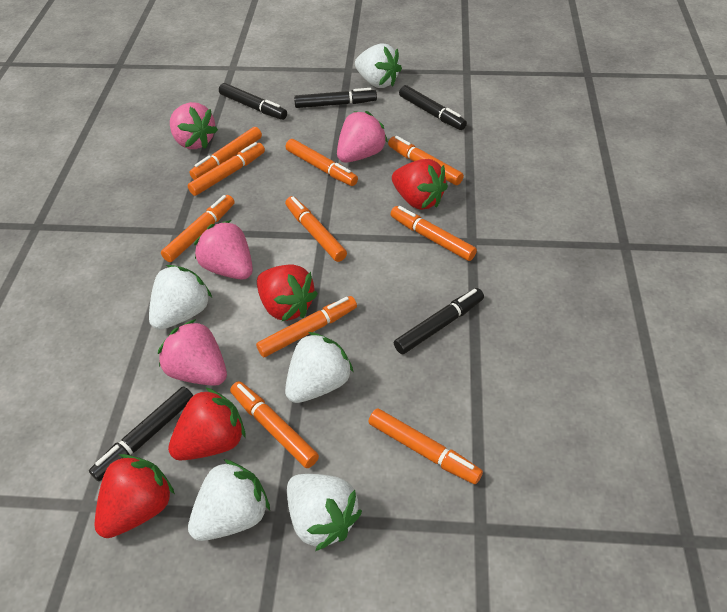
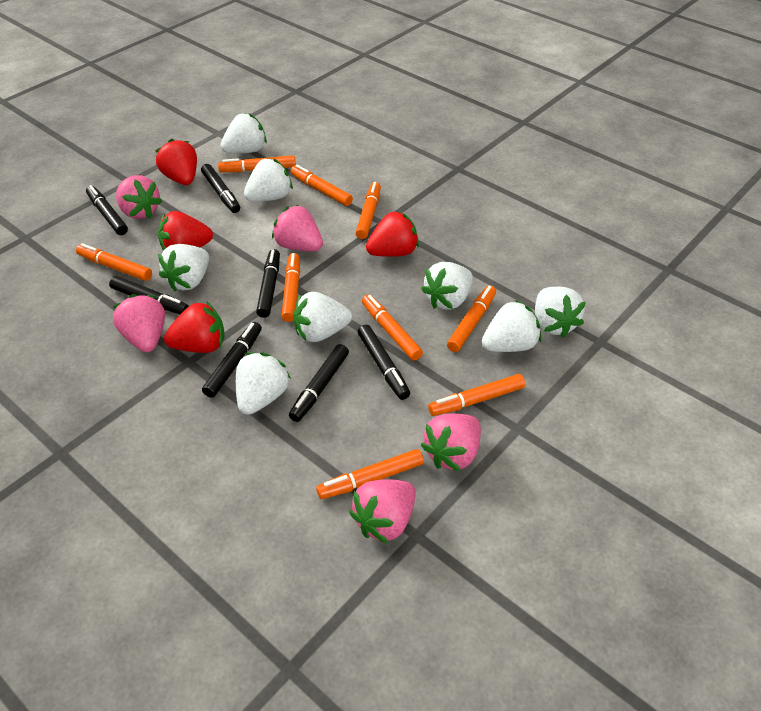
black marker: [89,386,193,481] [219,83,287,120] [294,88,377,108] [394,288,484,354] [399,85,467,130] = 5 -> [86,185,128,235] [109,276,189,314] [201,164,240,213] [202,322,262,398] [256,249,280,318] [289,344,349,422] [358,325,410,400] = 7
orange marker: [161,195,234,262] [187,142,265,196] [189,127,262,180] [230,381,319,468] [256,296,357,357] [285,196,347,262] [286,139,358,186] [368,408,483,484] [388,136,464,185] [391,206,477,261] = 10 -> [76,243,152,281] [218,156,296,172] [281,253,300,322] [290,165,353,206] [316,449,424,499] [356,182,381,239] [362,295,423,361] [428,374,525,416] [447,285,496,352] = 9
pink strawberry: [158,319,227,386] [170,102,218,149] [194,220,253,279] [337,111,388,163] = 4 -> [113,294,165,352] [116,175,162,219] [272,205,323,251] [349,479,416,544] [421,413,481,472] = 5
white strawberry: [149,265,212,330] [188,459,270,541] [285,332,354,403] [287,474,362,551] [355,43,402,88] = 5 -> [158,244,209,291] [221,113,267,153] [236,352,291,415] [244,158,293,202] [294,292,352,342] [421,262,473,310] [482,300,541,352] [535,287,586,338] = 8

